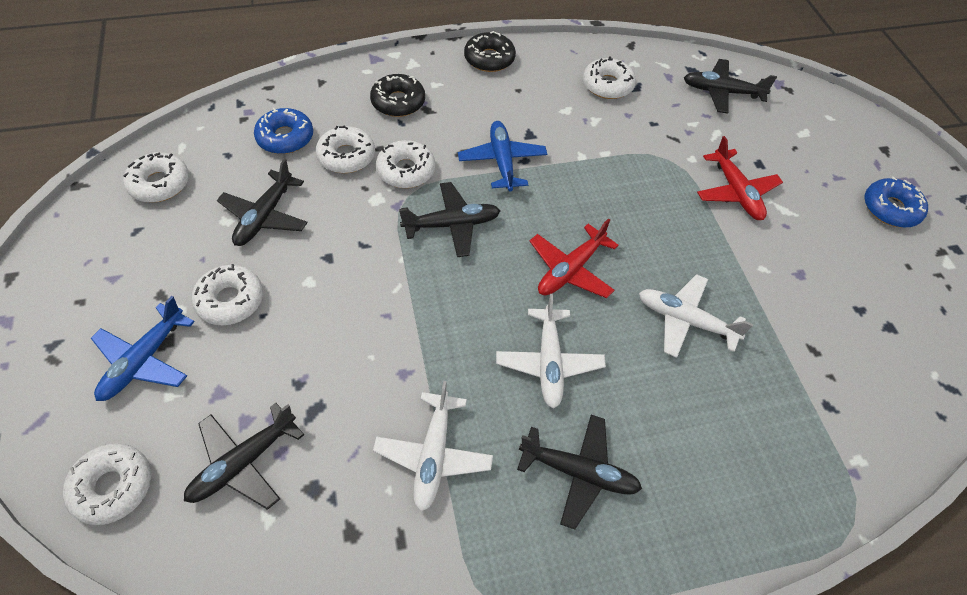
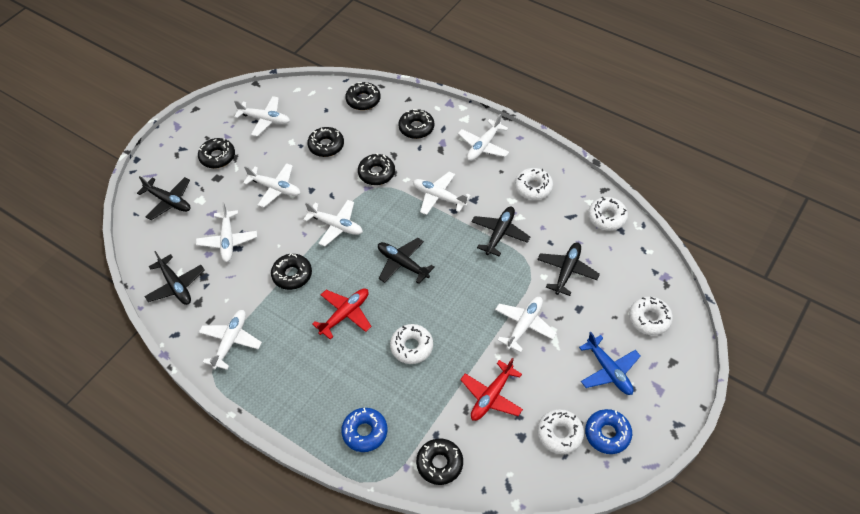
black donut: [370,74,425,117] [464,31,516,72] = 2 -> [198,138,235,168] [271,253,312,290] [307,127,344,157] [345,82,381,110] [358,153,395,185] [398,109,434,139] [416,439,463,485] = 7
blue plane: [91,296,195,401] [458,121,547,191] = 2 -> [579,332,640,395] = 1
white donut: [63,444,151,525] [123,152,189,203] [191,264,263,325] [316,126,375,173] [376,140,435,188] [583,56,636,99] = 6 -> [390,324,433,364] [515,168,553,200] [537,409,584,454] [588,197,628,231] [629,297,673,335] = 5
white plane: [373,381,493,511] [496,294,606,409] [639,274,753,358] = 3 -> [196,202,257,262] [199,310,262,370] [234,96,290,137] [243,163,300,208] [303,200,363,246] [413,172,471,215] [458,114,509,161] [495,297,557,353] = 8

